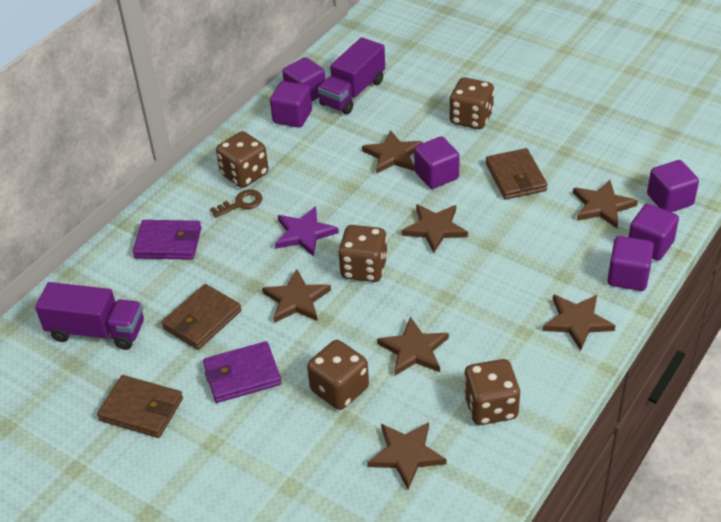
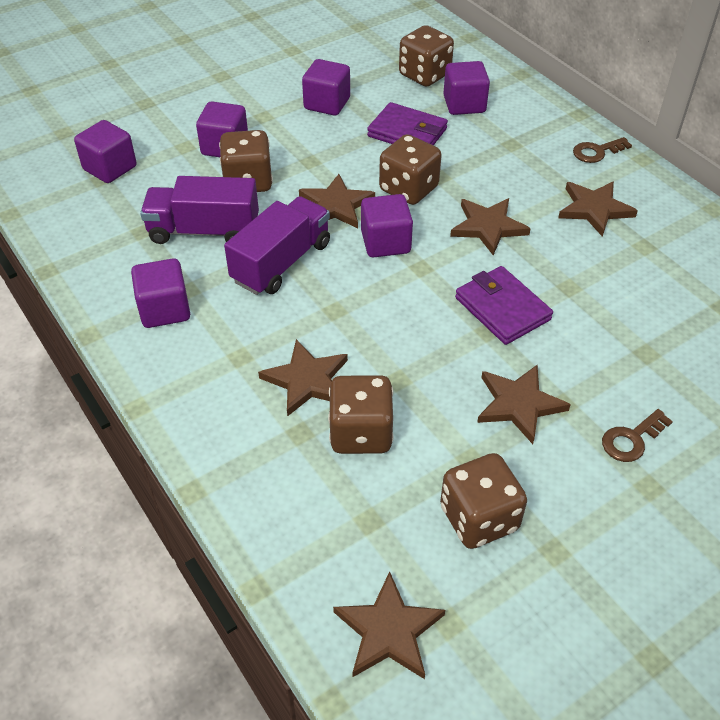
brown key: [210,190,262,218] = 1 -> [573,137,632,163] [602,409,673,462] = 2
brown star: [262,269,331,323] [362,130,423,174] [367,422,446,489] [377,317,449,375] [402,204,468,253] [542,294,615,351] [573,180,638,228] = 7 -> [258,339,348,417] [299,174,375,228] [333,571,445,679] [450,198,531,255] [477,364,571,444] [558,181,638,237] = 6
brown wallet: [97,375,183,438] [161,284,241,350] [486,148,547,200] = 3 -> none = 0
purple star: [275,206,339,257] = 1 -> none = 0

